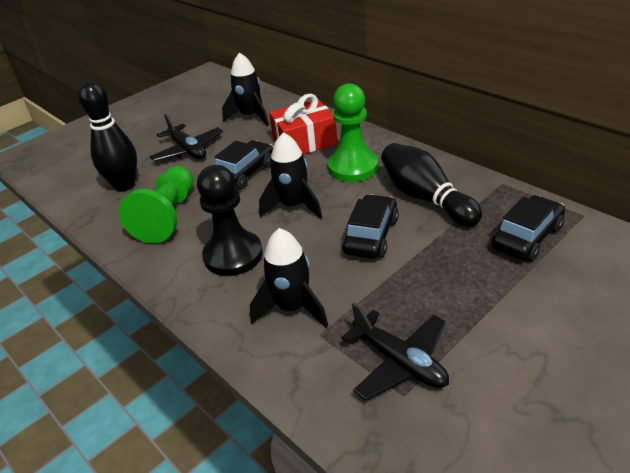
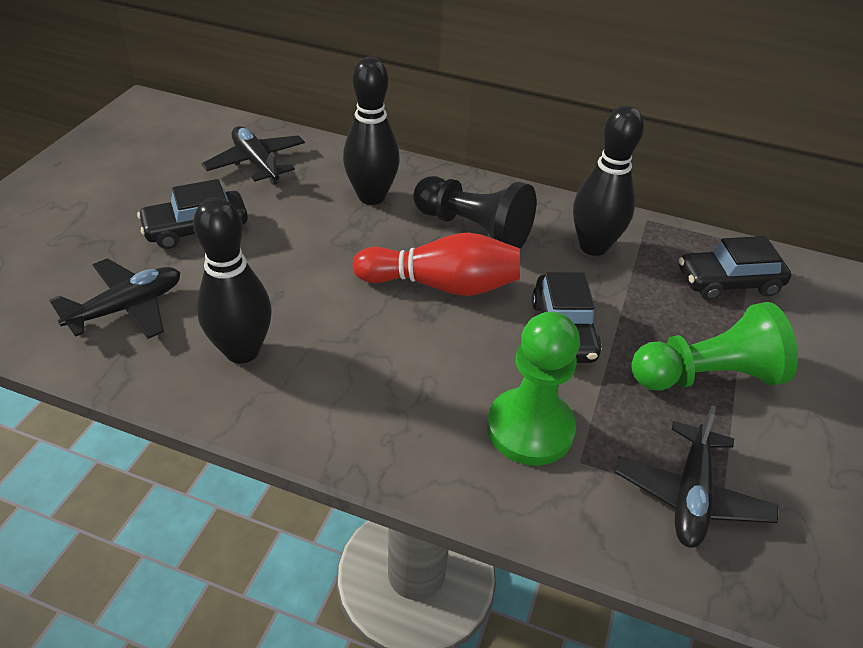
black bowling pin: [78,81,137,191] [381,143,482,227] = 2 -> [193,197,272,364] [343,57,400,205] [573,105,644,256] = 3
black plane: [150,114,223,161] [341,303,449,400] = 2 -> [49,258,180,339] [202,126,305,185] [615,405,778,548] = 3
black rocket: [222,52,269,126] [250,228,328,328] [259,132,323,219] = 3 -> none = 0
red bowling pin: none = 0 -> [352,232,520,296] = 1
red gift: [269,94,337,154] = 1 -> none = 0

